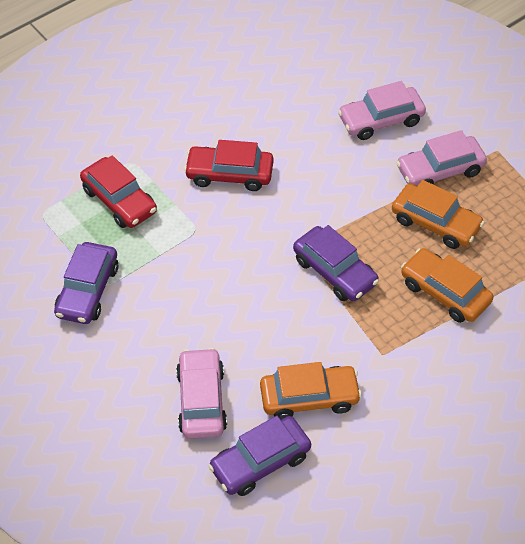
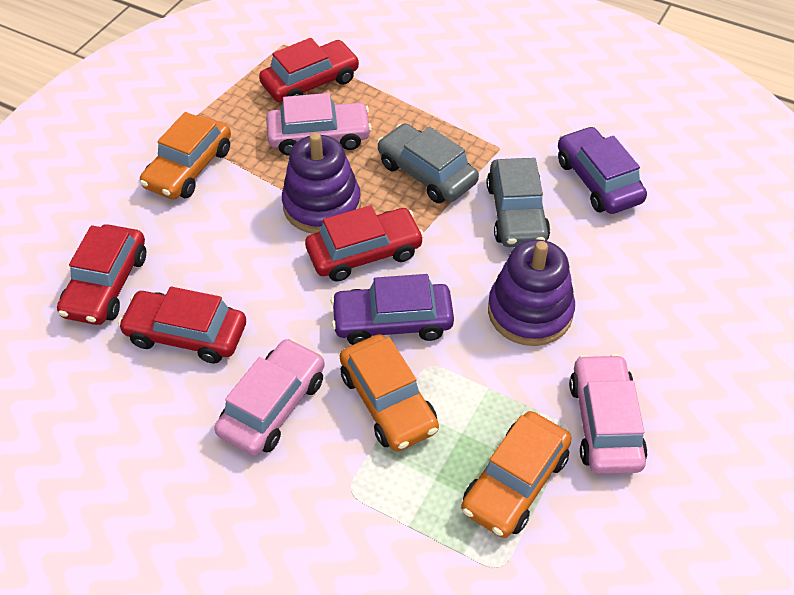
grey car: none = 0 -> [377,123,479,203] [487,158,550,247] = 2
purple car: [54,242,118,324] [208,416,311,496] [293,225,379,301] = 3 -> [331,274,454,345] [558,126,647,214] = 2
purple stacking toy: none = 0 -> [282,132,361,234] [488,240,575,346] = 2
red car: [80,156,157,228] [184,140,274,191] = 2 -> [57,224,146,325] [118,286,246,364] [259,38,360,102] [305,205,424,282] = 4

